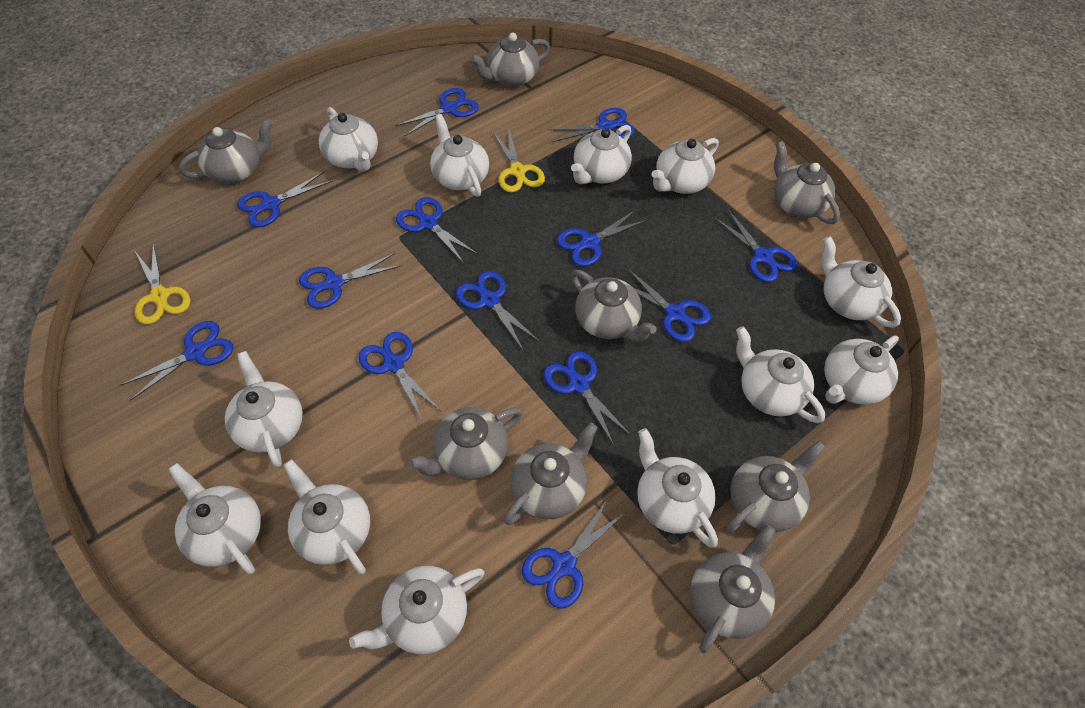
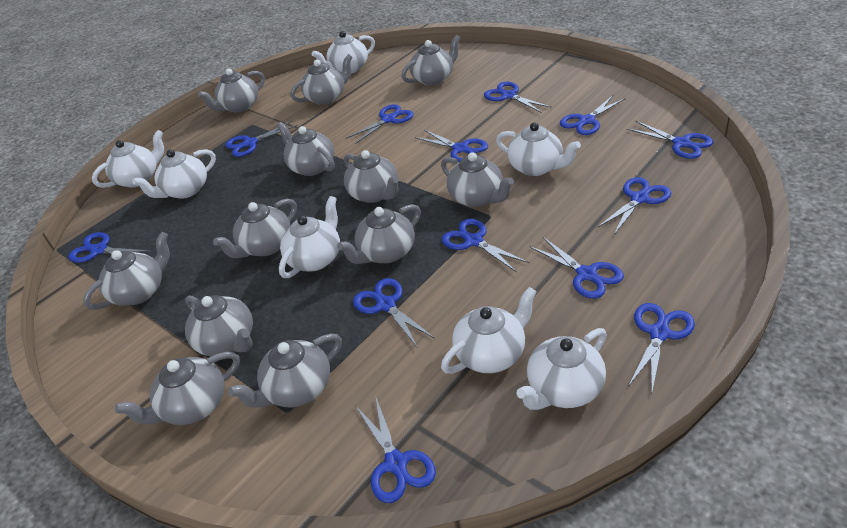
grey teapot: [179,119,273,183] [408,407,522,480] [470,33,550,87] [504,423,598,525] [571,270,657,342] [690,525,776,653] [726,441,826,533] [774,141,840,224] = 8 -> [83,232,170,310] [115,352,240,425] [185,295,253,356] [198,69,265,113] [213,199,297,258] [228,334,342,408] [277,122,335,176] [291,54,352,105] [337,204,421,264] [344,150,399,203] [402,35,460,85] [441,152,514,207] = 12
white teapot: [168,463,261,574] [225,351,303,467] [283,459,370,575] [319,107,378,172] [349,566,485,654] [430,114,489,197] [571,125,632,184] [637,428,718,548] [651,138,719,194] [736,326,825,423] [821,236,901,328] [824,335,899,405] = 12 -> [92,130,164,188] [132,149,216,199] [279,196,340,278] [312,31,375,74] [441,287,537,374] [496,122,581,176] [516,328,607,410] = 7
yellow scissors: [135,243,191,324] [493,130,545,192] = 2 -> none = 0

